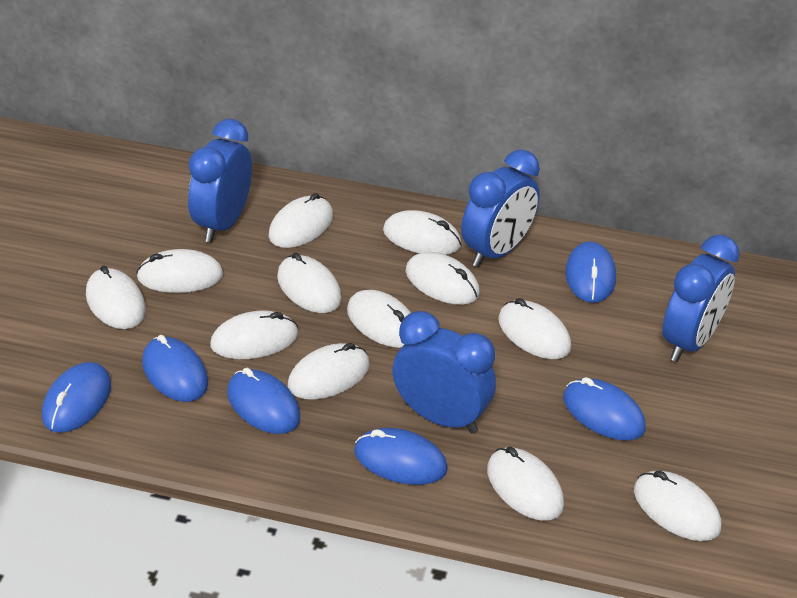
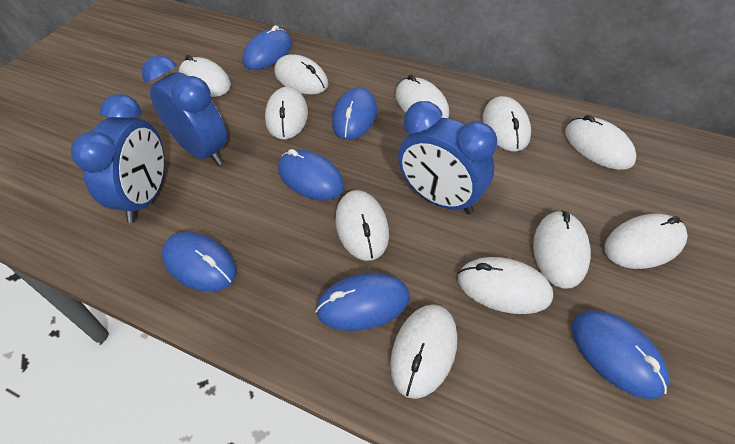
blue clock: [188,119,252,243] [392,311,496,434] [461,149,540,267] [662,235,739,362] = 4 -> [71,94,165,223] [142,55,228,166] [398,101,497,214] = 3
white mouse: [86,265,146,329] [136,249,223,293] [210,310,298,359] [269,193,333,248] [277,253,342,313] [288,343,370,400] [347,290,411,348] [383,210,462,255] [406,252,480,305] [487,447,564,521] [498,298,571,359] [634,470,721,541] = 12 -> [179,55,231,97] [265,87,308,140] [274,54,329,94] [335,190,389,261] [390,304,457,399] [395,75,449,118] [458,257,553,314] [483,96,531,152] [533,210,591,289] [565,115,636,170] [604,214,688,269] = 11

